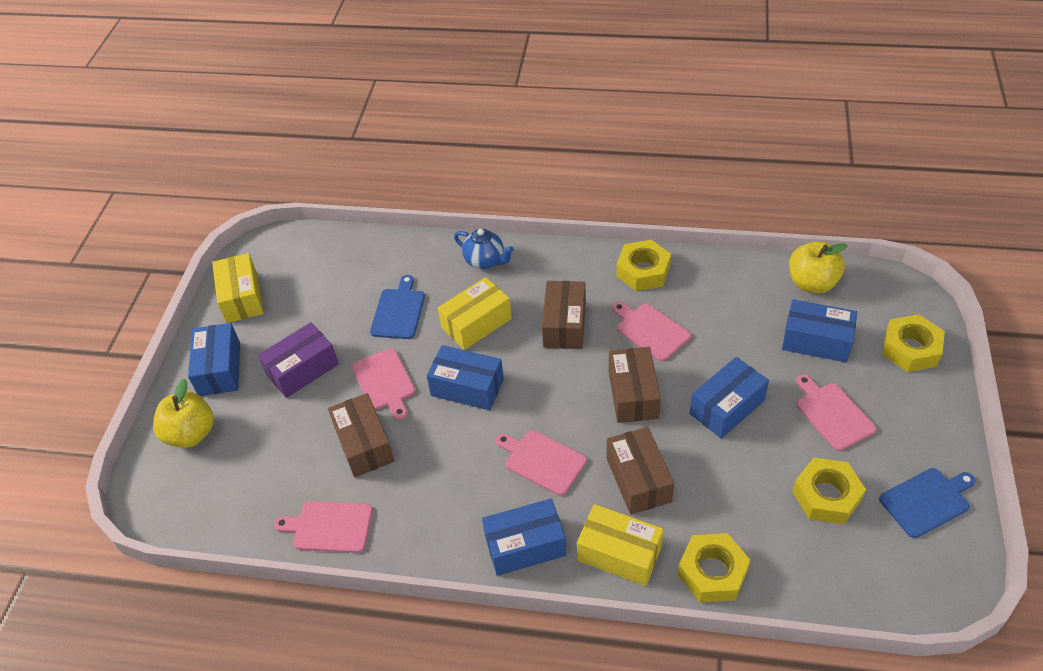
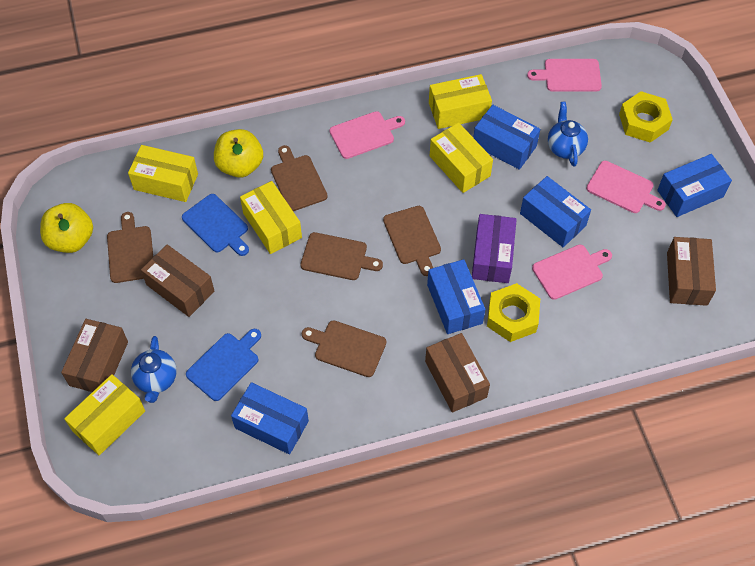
blue teapot: [454,229,514,270] = 1 -> [131,336,177,403] [548,101,588,167] = 2
brown cutting board: none = 0 -> [107,212,153,283] [271,145,328,211] [300,232,383,280] [302,320,386,377] [383,206,441,276] = 5
pink cutting board: [274,501,373,553] [352,348,415,420] [496,430,587,496] [612,302,691,361] [796,374,876,451] = 5 -> [330,111,405,159] [527,59,602,91] [532,245,612,300] [586,161,666,213] = 4
yellow box: [212,253,264,323] [438,277,512,350] [577,504,663,586] = 3 -> [64,374,145,455] [128,145,198,202] [240,181,302,254] [429,74,492,129] [430,123,493,193] = 5
yellow nut: [616,240,671,291] [677,533,750,602] [792,458,866,524] [882,314,945,372] = 4 -> [487,283,540,342] [619,91,673,143] = 2

